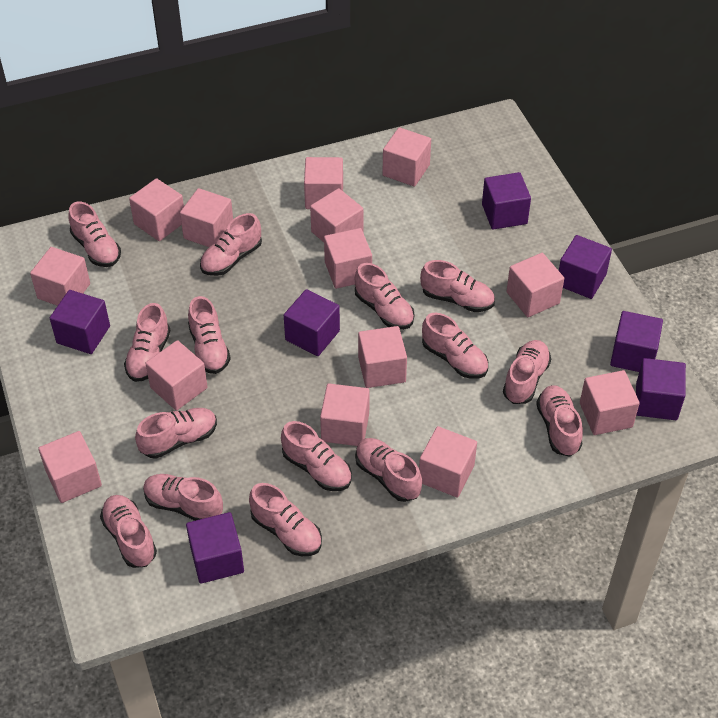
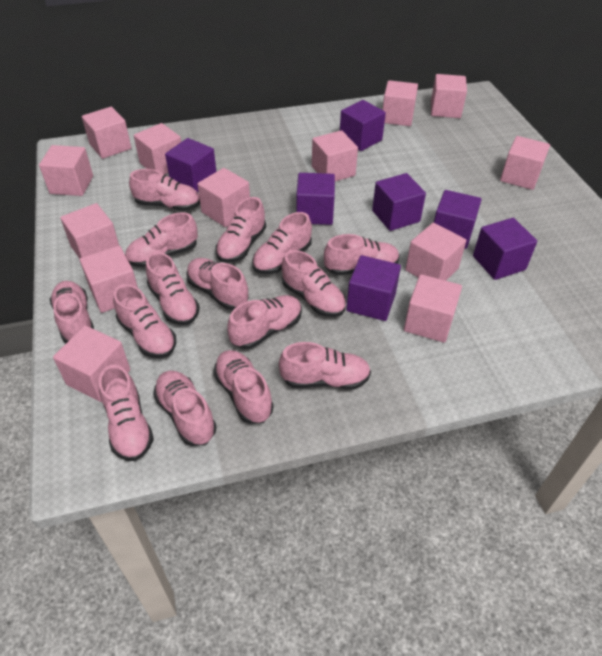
pink cube: [30,247,90,306] [38,431,102,503] [129,178,184,241] [145,340,208,411] [180,188,233,247] [304,157,343,209] [310,188,363,242] [320,383,370,446] [324,228,372,289] [358,326,407,388] [382,127,431,187] [419,426,477,498] [506,253,564,317] [580,370,640,435] = 14 -> [39,145,93,196] [53,325,130,402] [60,203,119,259] [80,246,138,313] [82,107,131,159] [134,123,181,175] [197,168,250,227] [312,130,358,181] [382,80,418,126] [404,274,462,343] [406,223,466,281] [431,74,467,118] [500,136,550,190] = 13

